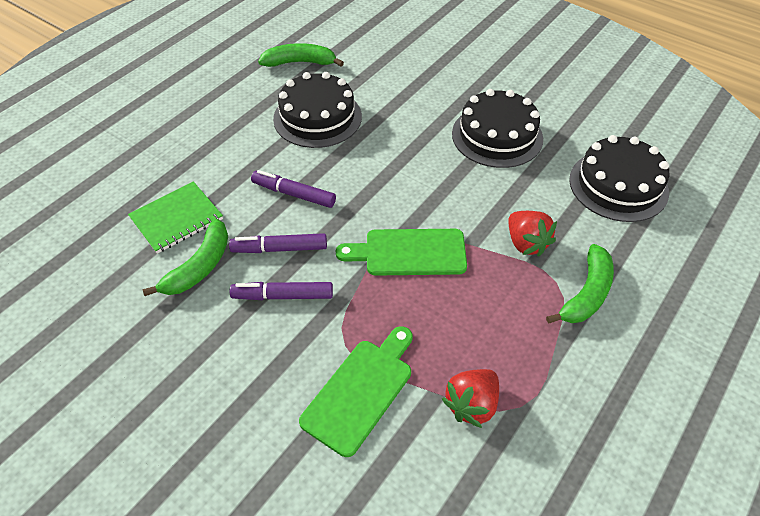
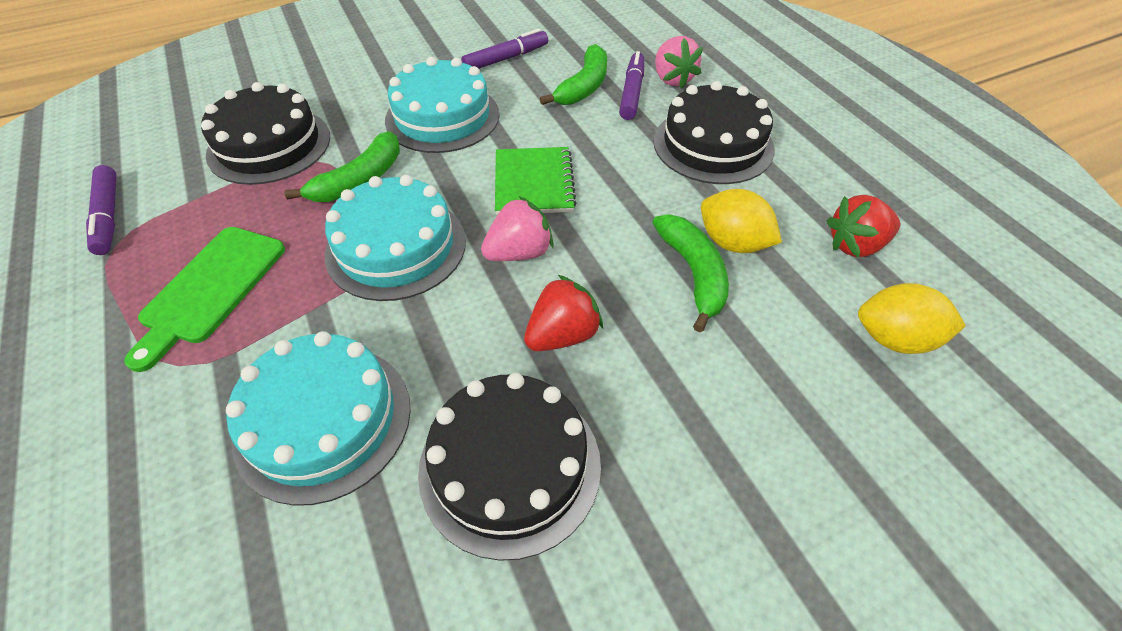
green cutting board: [299,326,413,457] [336,229,467,276] = 2 -> [124,227,285,372] = 1
pink strawberry: none = 0 -> [481,196,554,261] [655,36,703,89] = 2
turquoise cake: none = 0 -> [226,331,411,506] [325,175,466,301] [385,57,500,153] = 3
yellow lemon: none = 0 -> [701,189,782,253] [858,283,966,354] = 2

